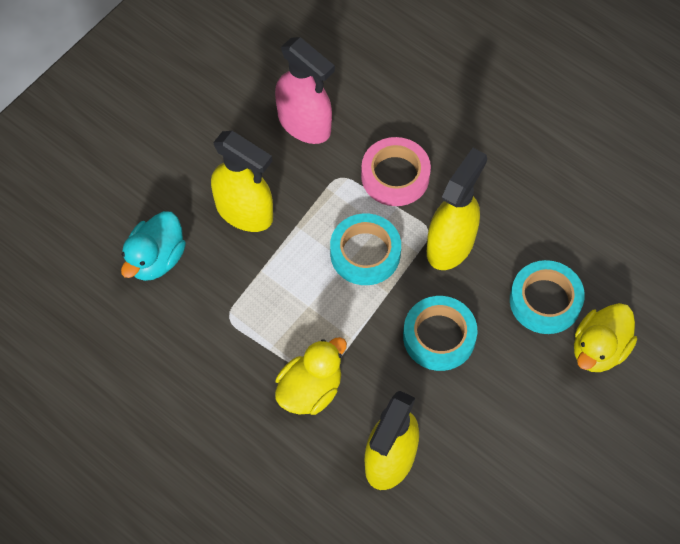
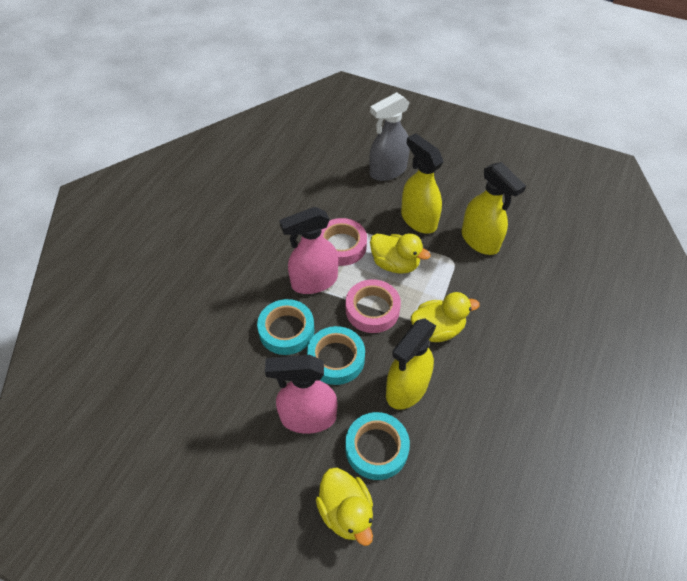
grey spray bottle: none = 0 -> [369,92,410,181] = 1
pink spray bottle: [275,37,335,144] = 1 -> [265,355,338,434] [279,207,338,294] = 2
pink tape: [361,137,431,206] = 1 -> [321,218,367,266] [346,279,401,333] = 2
turquoise duck: [121,211,186,281] = 1 -> none = 0
yellow duck: [275,337,347,415] [574,303,637,372] = 2 -> [316,468,373,546] [370,233,431,274] [411,292,480,342] = 3

